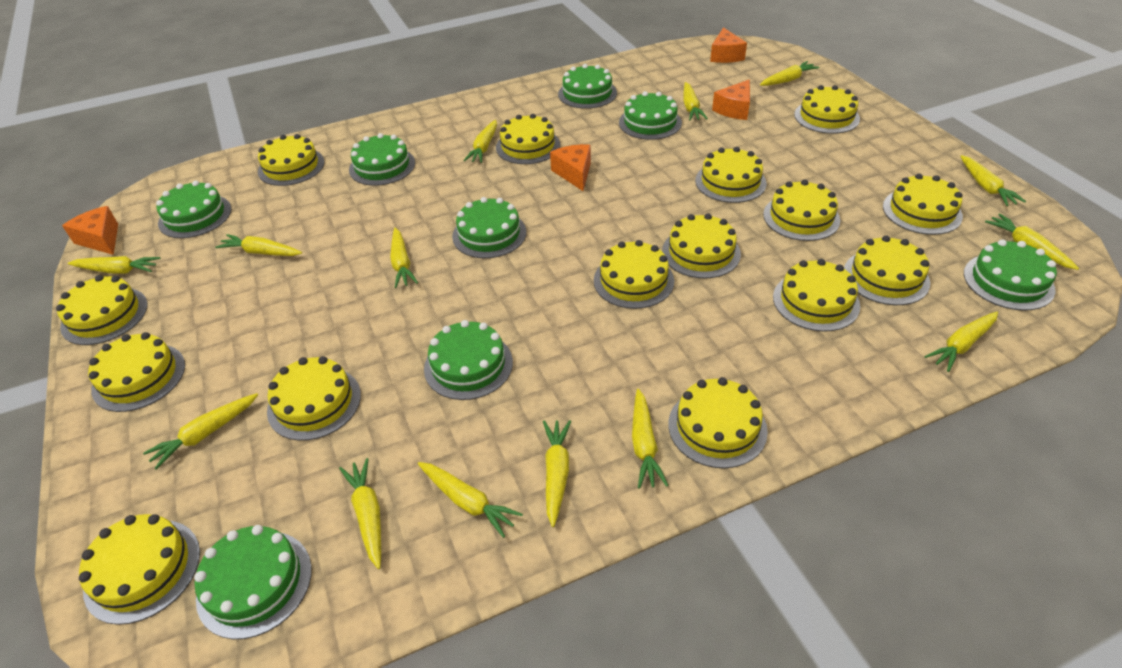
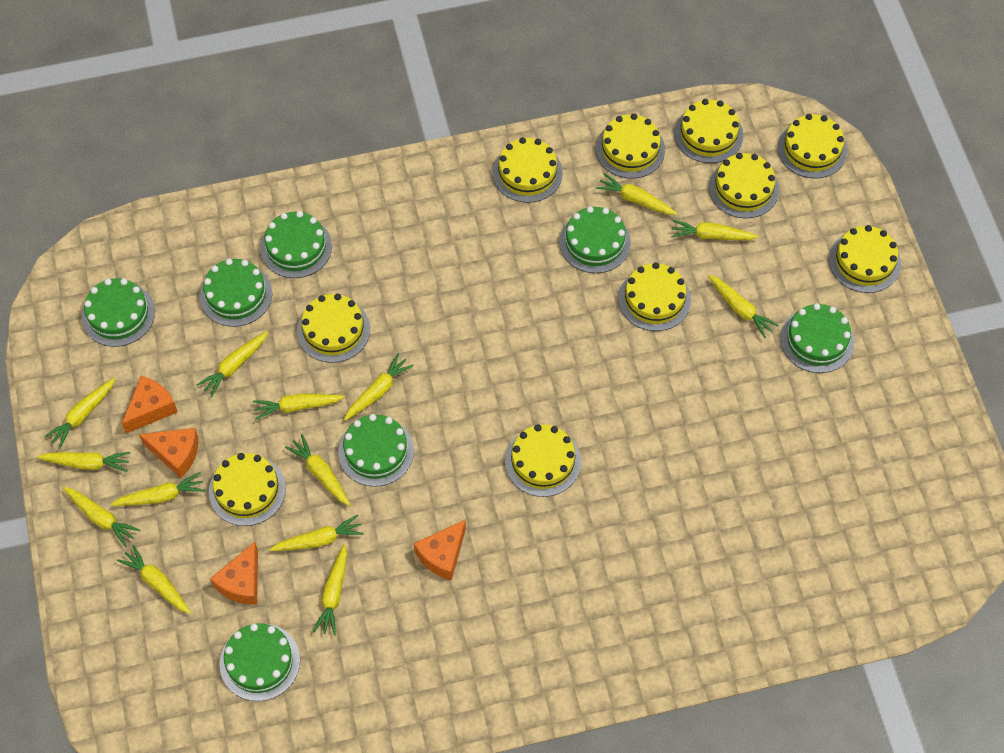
green cake: [156,180,232,238] [194,525,312,639] [349,133,415,186] [424,320,513,400] [452,197,526,258] [558,64,617,109] [619,91,682,140] [964,240,1057,311] = 8 -> [82,278,155,347] [200,259,272,327] [220,623,300,701] [260,211,332,278] [338,414,414,487] [559,206,631,273] [780,303,854,373] = 7
yellow cake: [56,275,147,345] [79,514,200,625] [88,332,185,412] [258,134,325,186] [267,356,361,441] [496,114,560,164] [594,240,674,309] [662,213,741,279] [668,377,768,468] [695,147,767,203] [763,180,840,241] [773,259,860,332] [794,85,860,134] [844,235,930,305] [883,174,963,235] = 15 -> [209,453,286,526] [297,293,370,363] [493,137,563,203] [505,424,581,497] [596,114,665,179] [618,262,691,331] [674,99,743,163] [709,153,779,218] [778,114,847,179] [829,225,901,293] = 10

